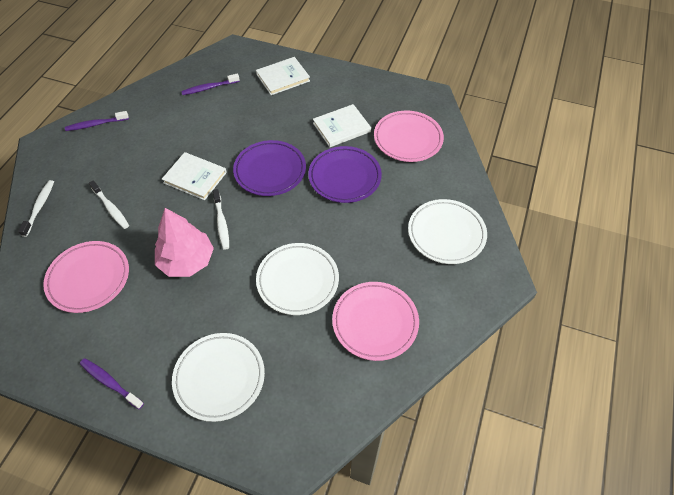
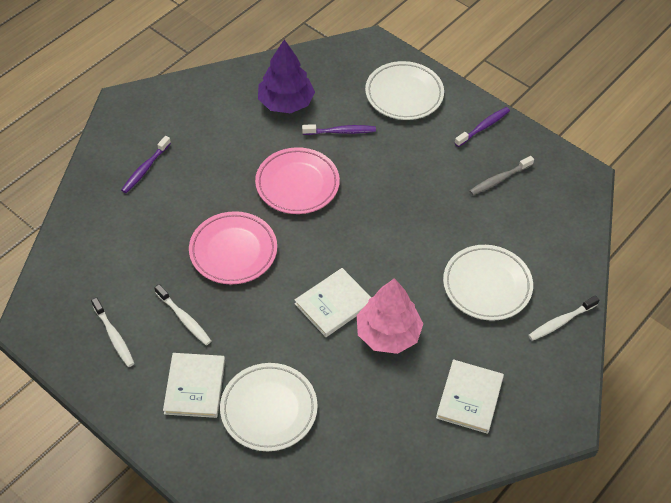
grey toothbrush: none = 0 -> [469,156,534,195] = 1
pink plate: [43,241,129,313] [332,282,419,361] [374,110,444,162] = 3 -> [189,211,277,284] [255,147,340,214] = 2
purple plate: [233,140,306,196] [308,146,382,203] = 2 -> none = 0
purple tree: none = 0 -> [258,40,315,114] = 1

